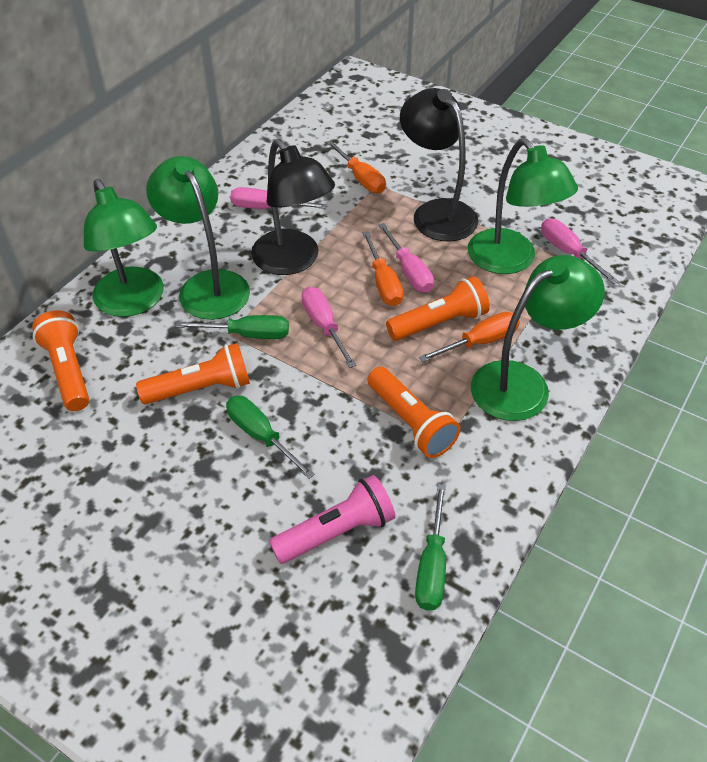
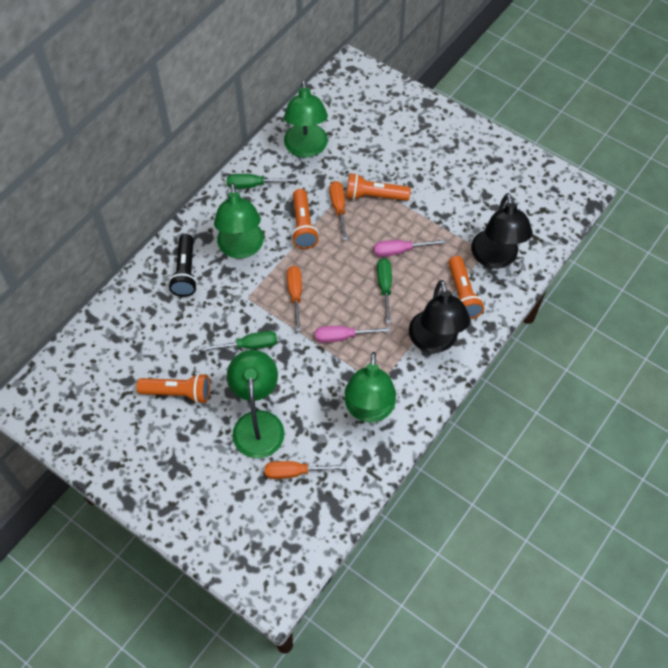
black flashlight: none = 0 -> [168,234,197,297] = 1
pink flashlight: [269,475,395,564] = 1 -> none = 0
pink screwdriver: [230,187,328,209] [301,287,356,368] [378,223,434,293] [541,218,618,284] = 4 -> [315,326,390,343] [374,239,445,257] = 2

